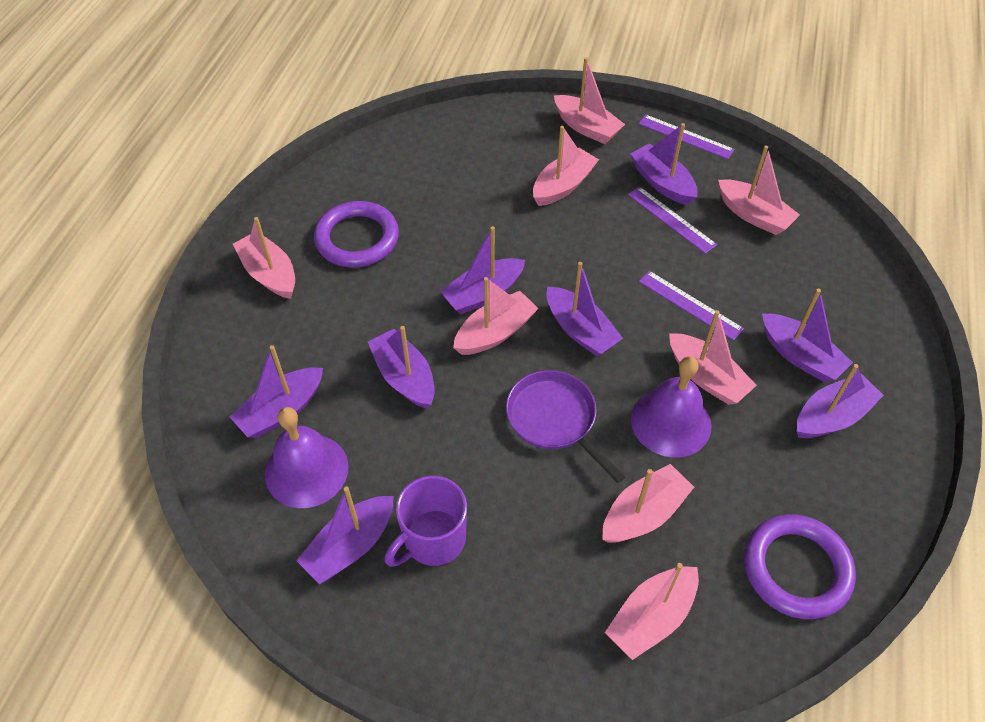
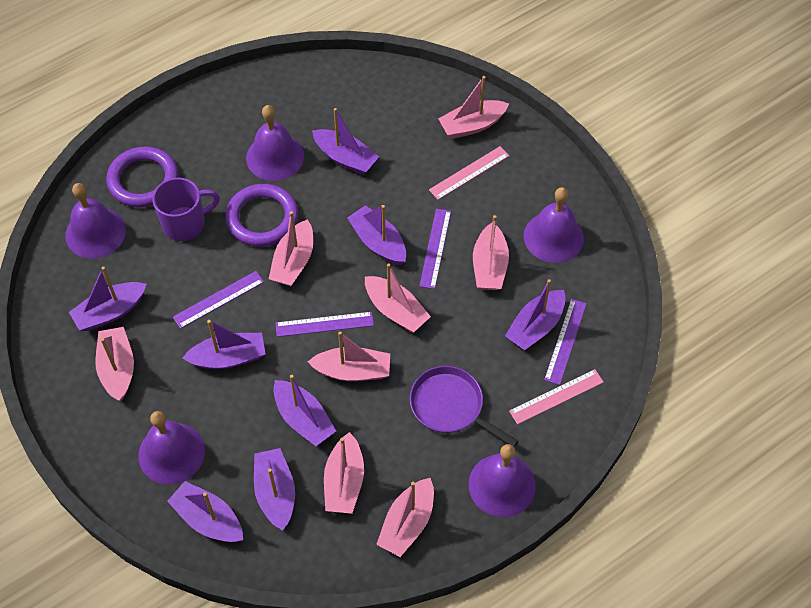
pink ruler: none = 0 -> [429,146,509,200] [509,369,604,425] = 2
purple bell: [265,407,348,508] [631,356,712,458] = 2 -> [65,183,126,259] [138,411,205,485] [246,105,304,181] [468,444,536,517] [524,187,584,263] = 5
purple ruler: [628,186,717,254] [638,114,735,159] [639,271,744,341] = 3 -> [173,271,264,329] [276,312,374,337] [419,209,451,289] [544,299,587,385] = 4

